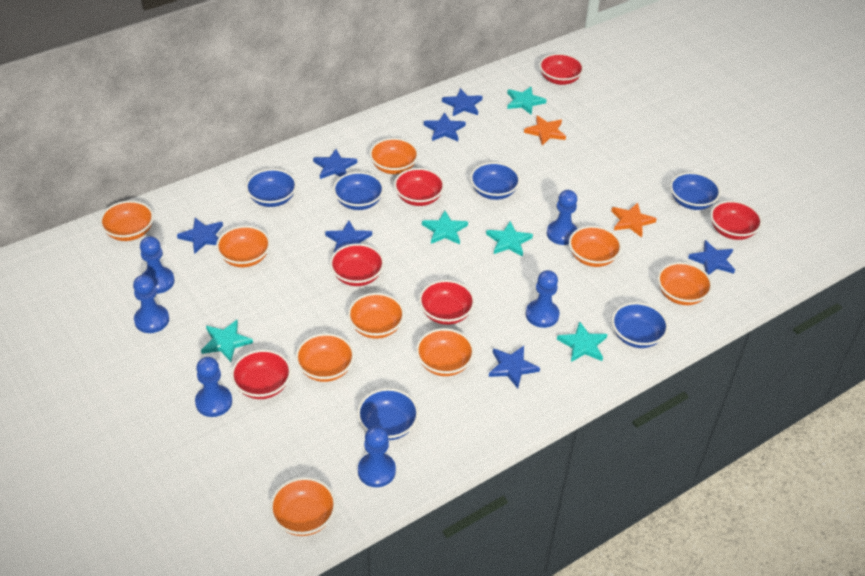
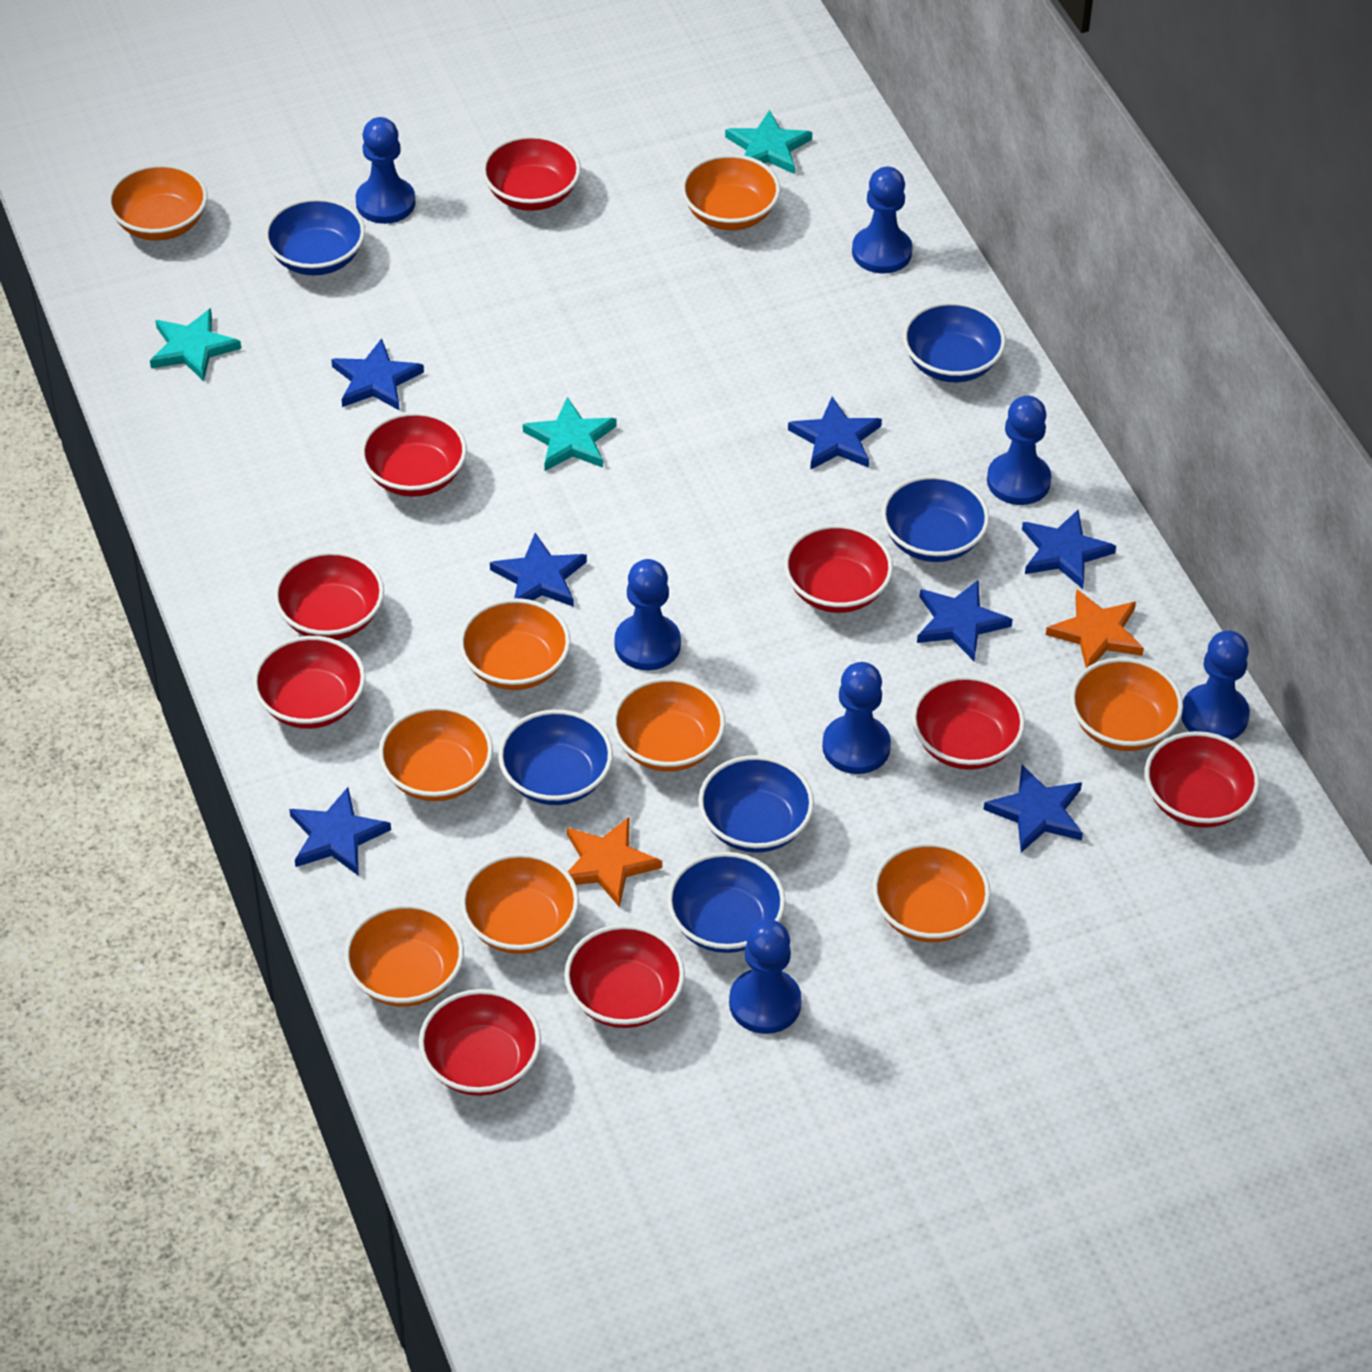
blue pawn: [133,275,169,333] [140,236,175,294] [195,357,232,417] [358,426,396,487] [526,270,559,328] [547,190,577,245] = 6 -> [355,117,416,224] [614,559,681,670] [729,919,802,1034] [822,662,891,774] [852,167,913,274] [987,395,1051,505] [1181,630,1250,740] = 7
red bowl: [231,349,291,399] [330,243,384,286] [394,168,445,206] [419,280,475,325] [539,53,584,85] [710,200,762,240] = 6 -> [252,636,366,729] [273,551,384,640] [360,411,467,497] [419,989,541,1096] [482,135,581,211] [564,924,685,1028] [784,524,893,613] [911,675,1025,770] [1145,731,1260,828] = 9
turquoise star: [201,320,253,362] [422,210,468,244] [486,221,533,257] [507,87,547,115] [557,321,607,362] = 5 -> [150,308,241,381] [523,397,617,471] [725,110,812,174] = 3

